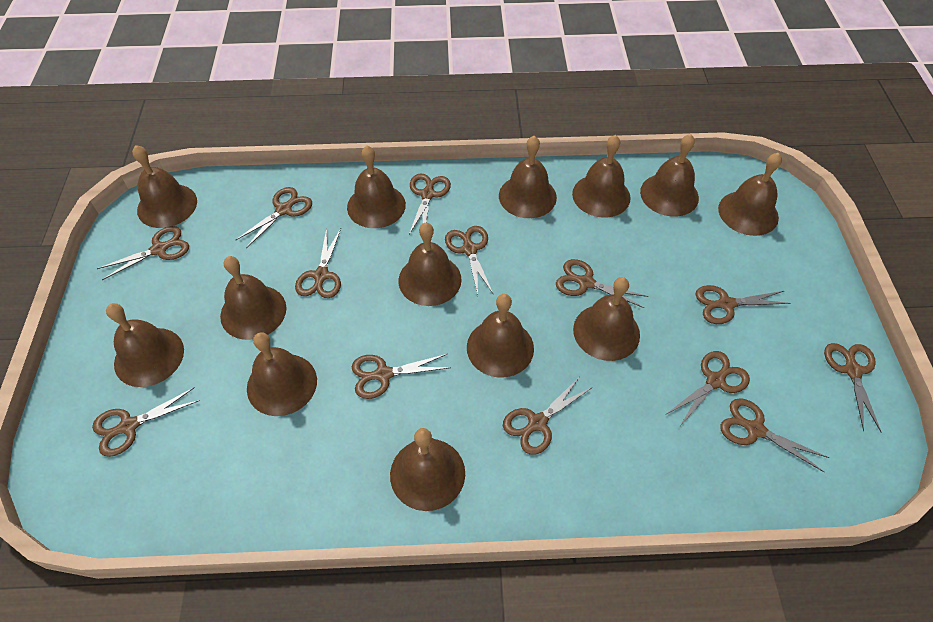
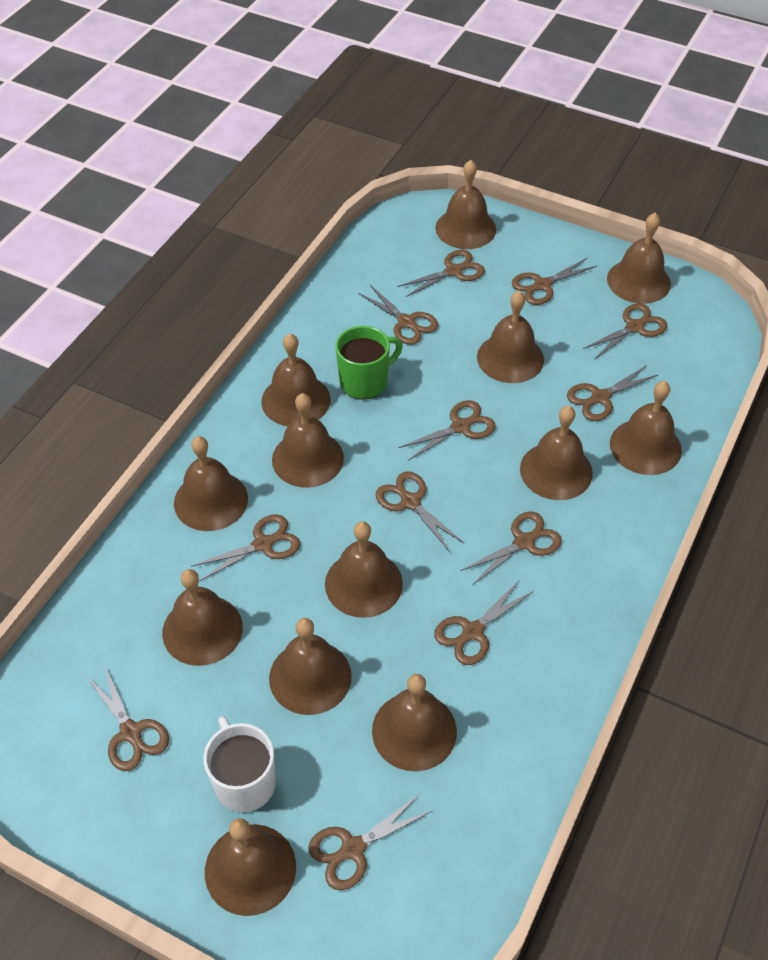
brown scissors: [92,388,199,457] [97,226,189,280] [236,187,312,248] [295,227,341,298] [352,354,451,399] [409,174,451,234] [445,226,493,295] [503,378,593,455] [556,259,648,308] [667,351,750,426] [696,285,791,324] [720,398,829,472] [824,343,881,432] = 13 -> [87,667,169,771] [191,514,300,582] [308,794,432,890] [358,285,438,345] [376,471,465,552] [397,250,485,297] [399,400,496,461] [434,580,534,665] [461,511,562,585] [512,257,597,305] [567,365,658,421] [583,303,667,360] = 12
green mug: none = 0 -> [336,326,403,400] = 1
white mug: none = 0 -> [204,716,276,812] = 1

